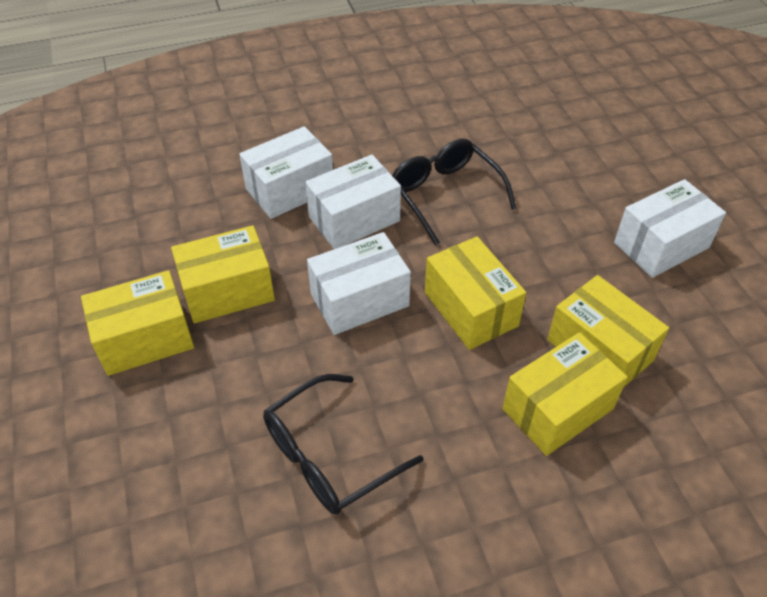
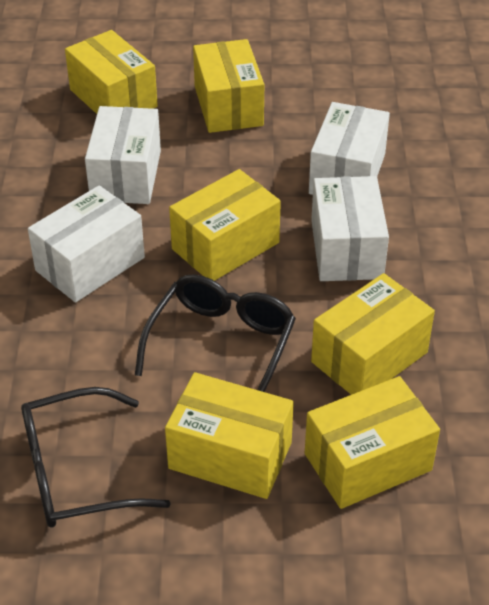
yellow box: [81,270,194,376] [171,225,275,323] [425,236,526,350] [503,332,628,456] [547,275,669,388] = 5 -> [65,30,158,114] [165,372,294,499] [169,169,281,281] [193,39,264,133] [305,376,440,509] [311,273,435,395] = 6

